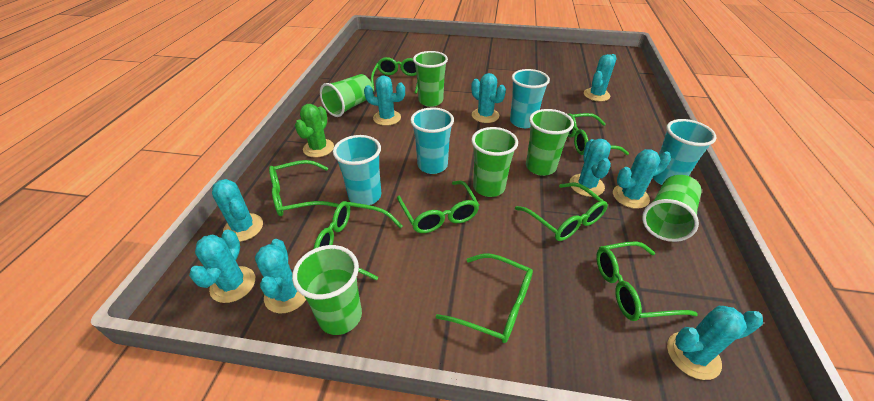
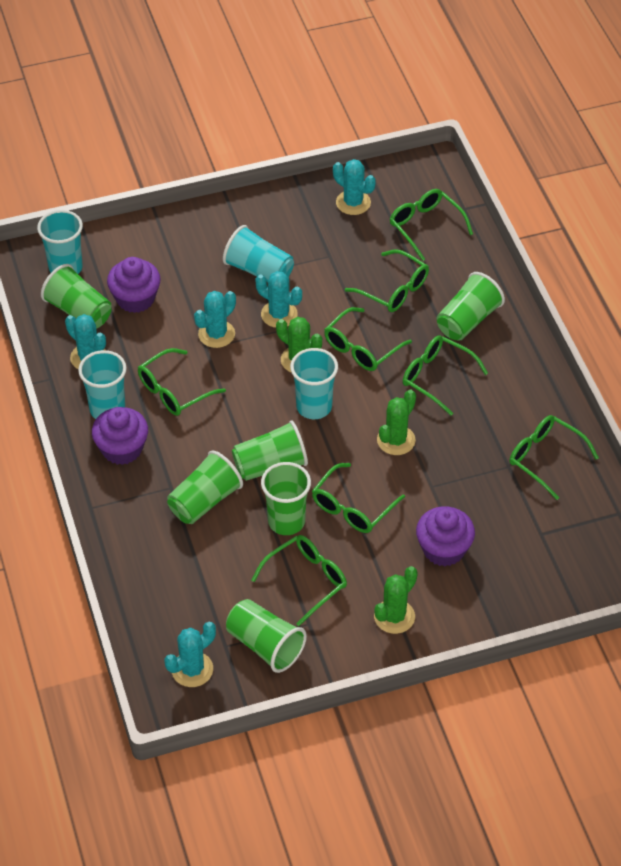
green cactus: [295,104,334,158] = 1 -> [276,317,322,373] [374,566,418,634] [377,390,416,455] = 3
purple cupcake: none = 0 -> [92,407,148,465] [107,257,161,313] [416,506,475,566] = 3
turquoise cactus: [189,230,255,303] [212,179,263,242] [255,239,306,313] [364,75,405,126] [471,73,506,123] [570,139,611,197] [584,54,617,101] [613,149,671,209] [667,306,763,380] = 9 -> [65,314,106,369] [165,622,216,687] [194,291,236,348] [256,271,302,328] [333,159,376,215] = 5

